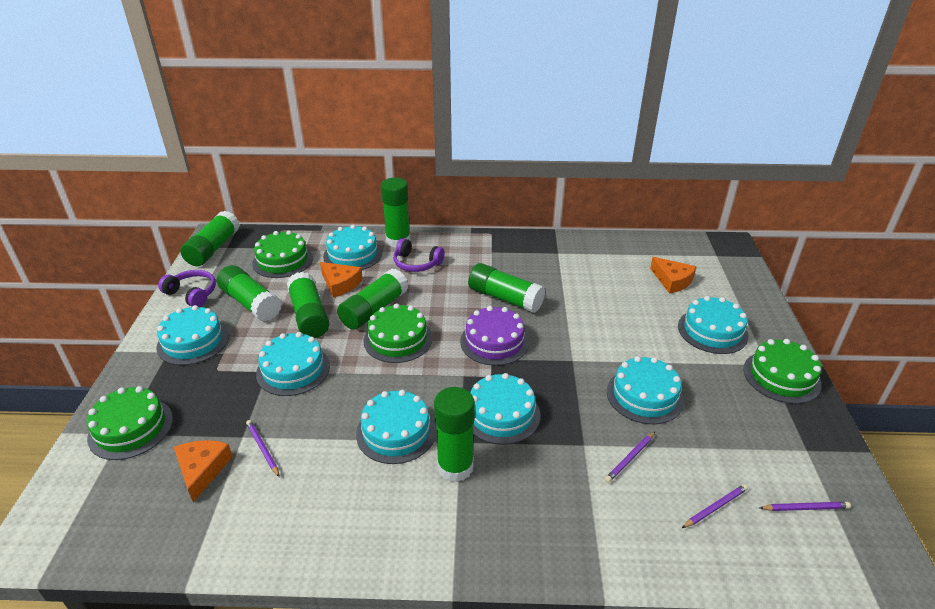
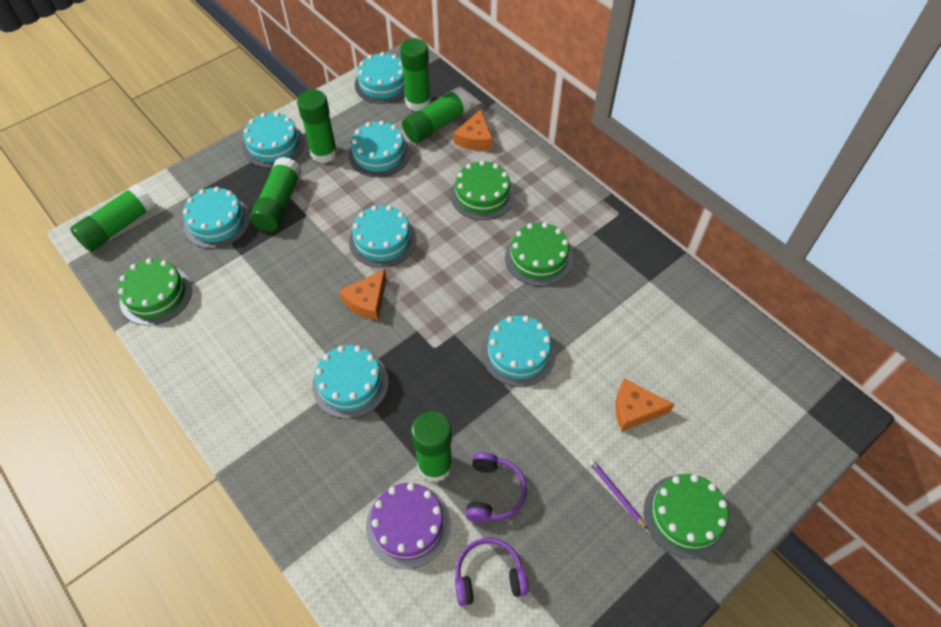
green glue stick: [180,211,240,266] [217,265,281,321] [287,272,330,338] [337,269,408,330] [381,178,411,247] [434,387,475,482] [468,263,545,313] = 7 -> [70,183,155,252] [250,157,302,232] [297,89,337,163] [400,38,431,111] [402,87,471,143] [411,411,453,482] = 6
purple pencil: [246,420,280,477] [605,432,655,483] [682,484,748,528] [760,502,851,511] = 4 -> [589,459,647,529] = 1

